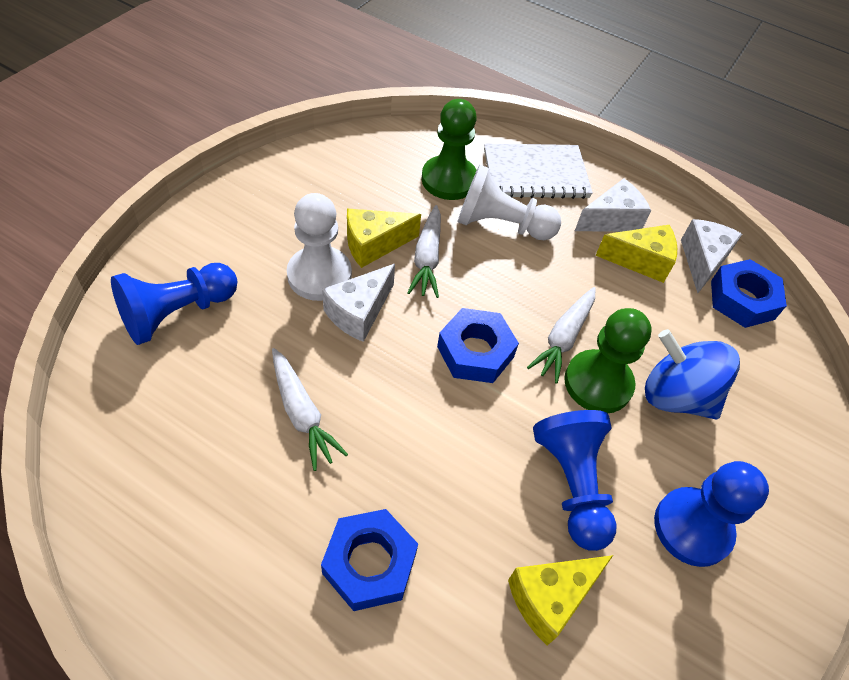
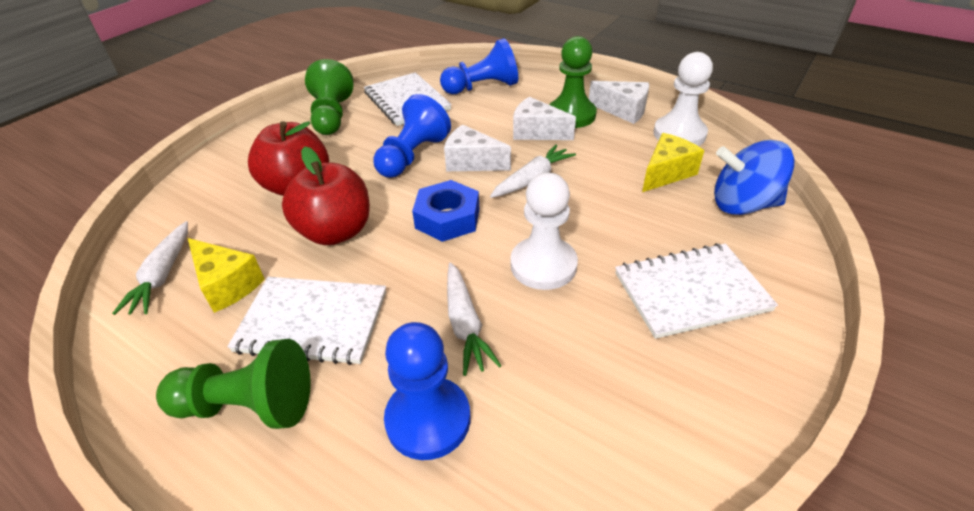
blue nut: [321,509,418,611] [437,308,519,383] [711,259,787,328] = 3 -> [412,180,479,242] = 1
green pawn: [421,99,477,200] [564,308,652,413] = 2 -> [156,339,311,429] [305,59,354,135] [549,36,597,128] = 3
red apple: none = 0 -> [248,121,329,196] [282,146,370,245] = 2
white notebook: [484,143,593,199] = 1 -> [227,277,386,365] [364,72,452,126] [615,243,778,339] = 3
yellow cheese: [347,208,421,268] [508,555,613,646] [595,225,677,283] = 3 -> [188,238,265,313] [642,133,704,192] = 2

